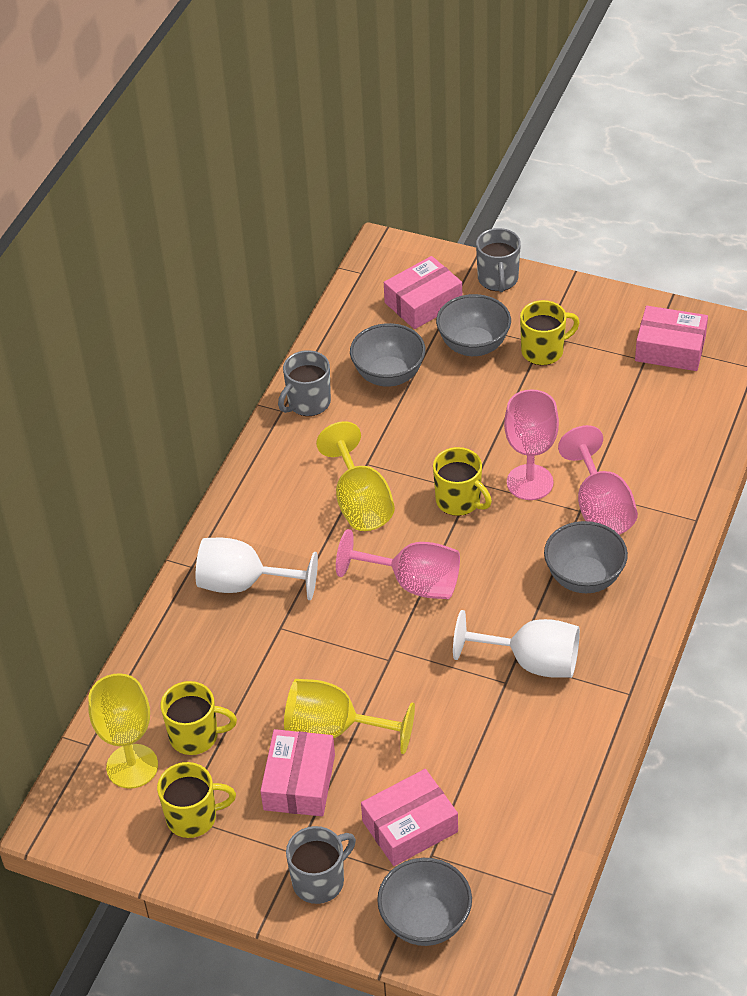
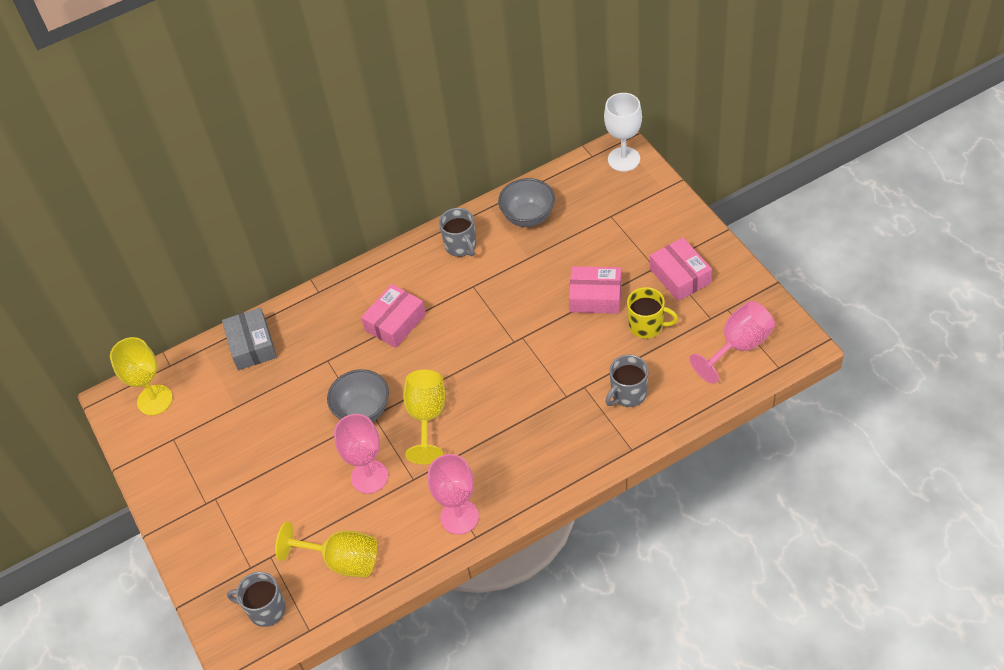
grey bowl: [350,323,425,387] [377,858,472,946] [436,294,511,356] [544,521,628,593] = 4 -> [327,369,389,422] [498,178,555,227] = 2
grey box: none = 0 -> [222,308,277,370] = 1
pink box: [260,729,335,816] [361,769,458,866] [384,256,462,329] [635,306,708,371] = 4 -> [361,284,426,348] [569,266,622,314] [650,238,712,301] = 3
white goblet: [196,538,318,600] [453,610,580,678] = 2 -> [604,93,642,172] = 1
yellow mug: [157,762,236,838] [161,681,237,755] [433,447,492,516] [520,300,580,365] = 4 -> [627,287,678,339] = 1

